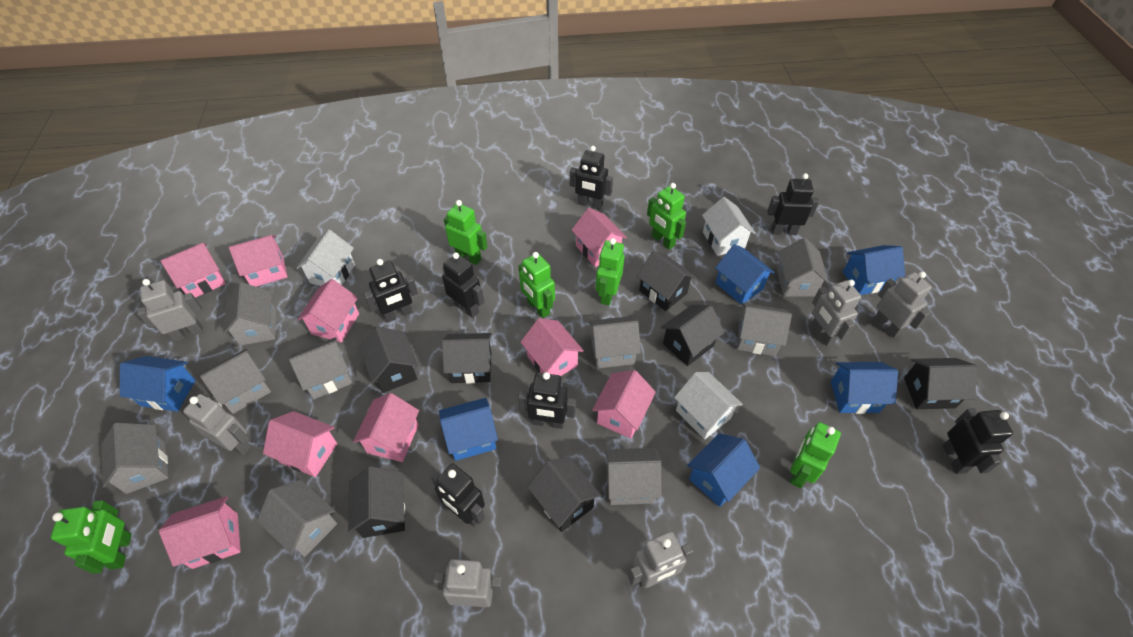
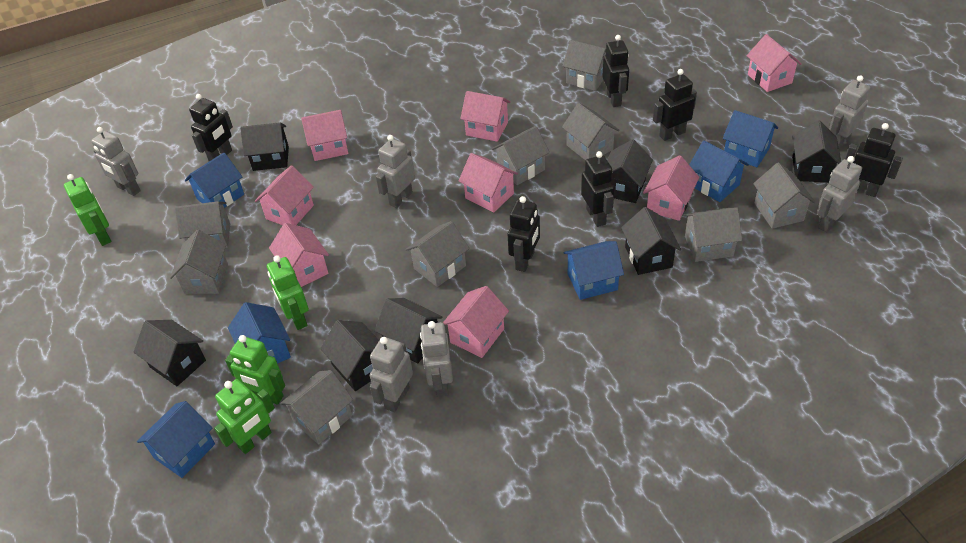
black robot: [364,259,418,323] [431,464,485,526] [442,252,484,318] [518,372,576,429] [570,146,613,210] [767,173,819,235] [943,408,1013,474] = 7 -> [189,94,233,161] [508,196,540,272] [581,151,614,227] [602,35,629,107] [653,69,697,141] [845,123,903,197] = 6
green robot: [51,500,132,574] [444,200,487,265] [518,252,555,318] [596,238,625,305] [647,183,686,250] [790,422,841,488] = 6 -> [64,174,111,246] [214,379,275,454] [225,335,285,405] [267,255,309,330] = 4
pink house: [159,496,241,569] [161,243,226,298] [229,235,288,287] [263,411,337,477] [297,279,359,342] [353,393,419,462] [521,318,584,376] [572,208,627,267] [592,370,656,439] = 9 -> [255,165,314,225] [269,223,329,287] [301,110,348,161] [443,286,509,358] [459,153,518,213] [460,91,511,142] [643,155,700,221] [747,34,802,92] = 8
white house: [297,230,355,286] [674,372,743,439] [702,197,755,256] = 3 -> none = 0

